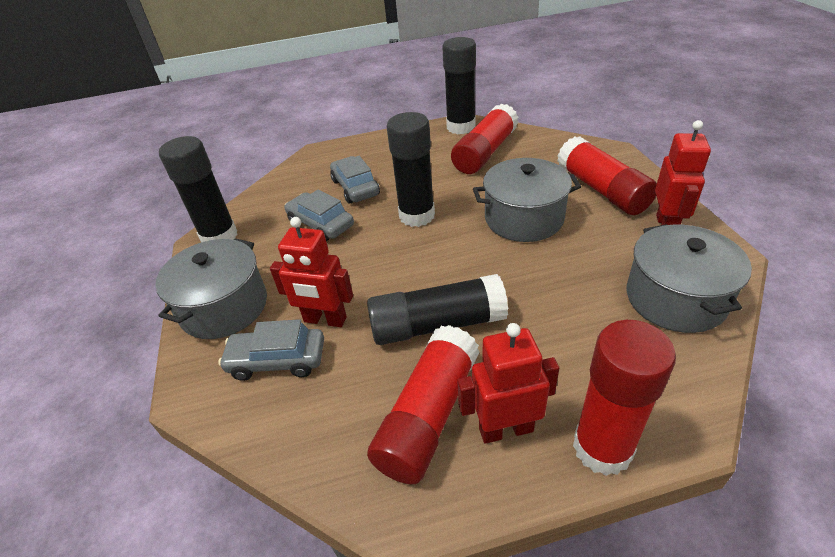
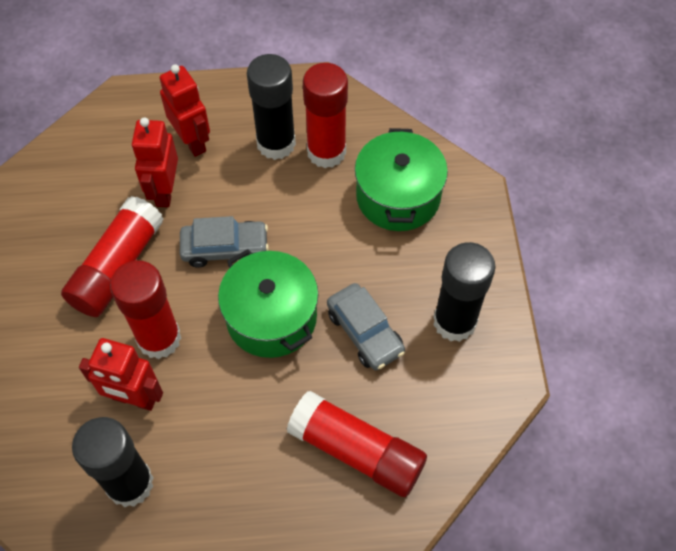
black glue stick: [159,136,238,242] [367,274,508,345] [387,112,435,227] [442,37,476,134] = 4 -> [72,417,154,507] [247,54,296,160] [433,242,495,342] = 3
green pot: none = 0 -> [218,249,319,358] [355,128,448,231] = 2
grey car: [218,319,324,381] [284,190,354,241] [330,156,380,204] = 3 -> [180,216,269,268] [327,283,405,370] = 2
grey pot: [155,238,267,339] [473,158,581,242] [627,224,752,333] = 3 -> none = 0

